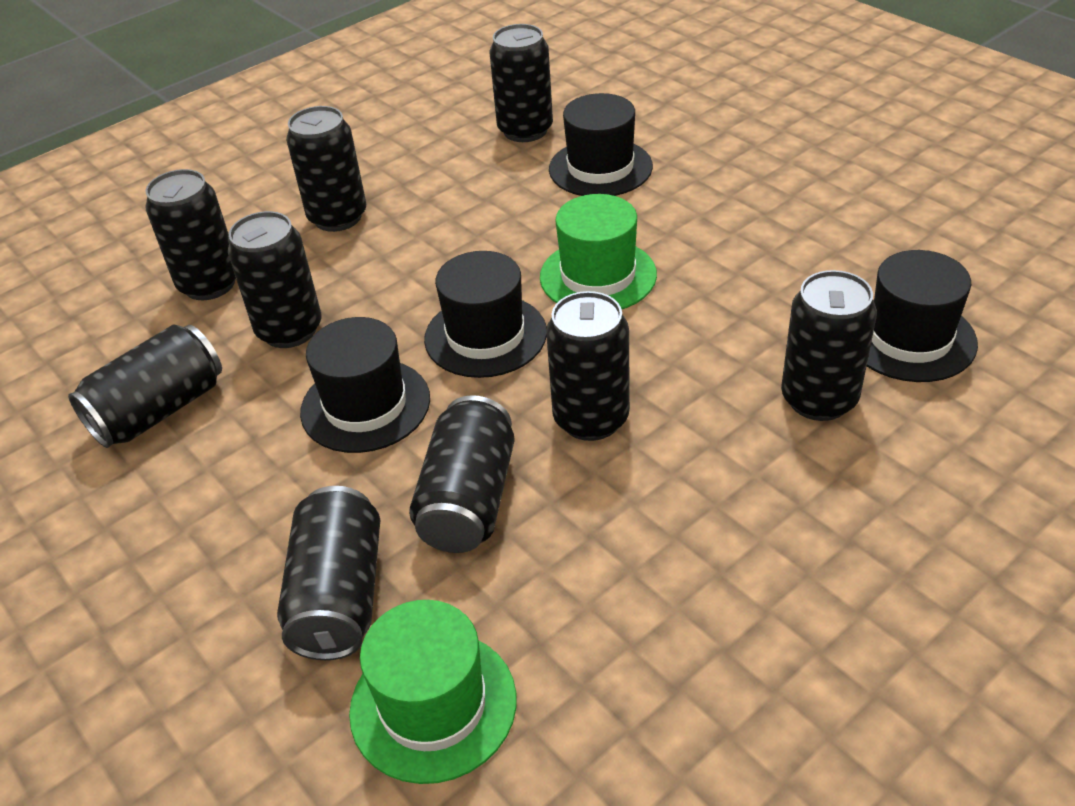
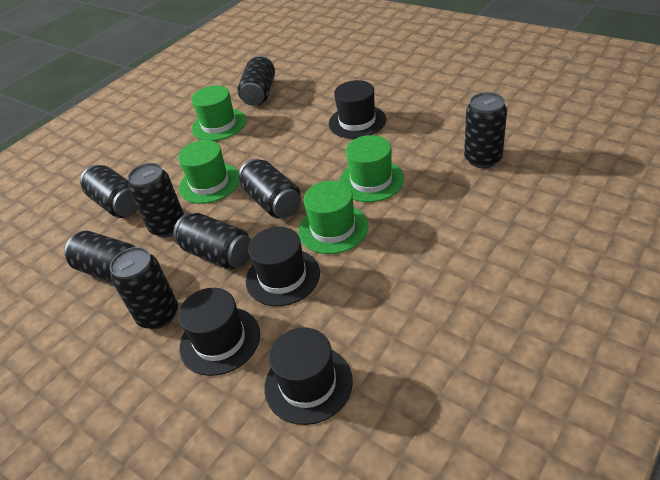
black can: [68,324,222,448] [145,169,236,300] [228,211,321,348] [277,486,380,660] [286,106,366,232] [409,395,515,553] [490,24,553,142] [546,291,630,441] [781,270,877,421] = 9 -> [64,231,135,282] [80,165,138,218] [110,247,178,329] [128,163,184,238] [173,213,251,270] [237,56,275,106] [238,159,301,219] [464,92,507,168] = 8
green hat: [349,600,516,784] [540,194,657,309] = 2 -> [178,140,240,204] [191,85,246,141] [298,181,368,254] [339,135,404,202] = 4

